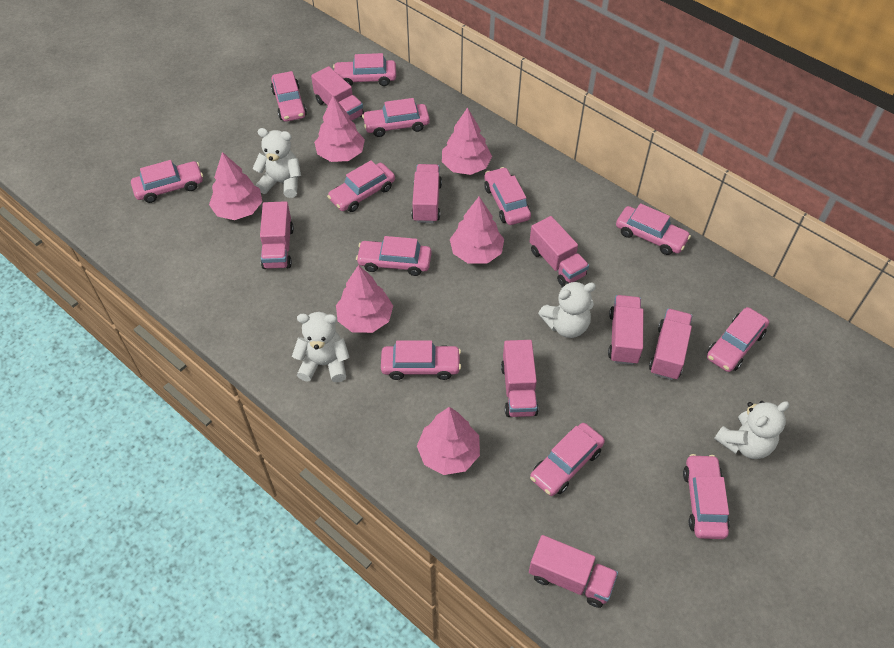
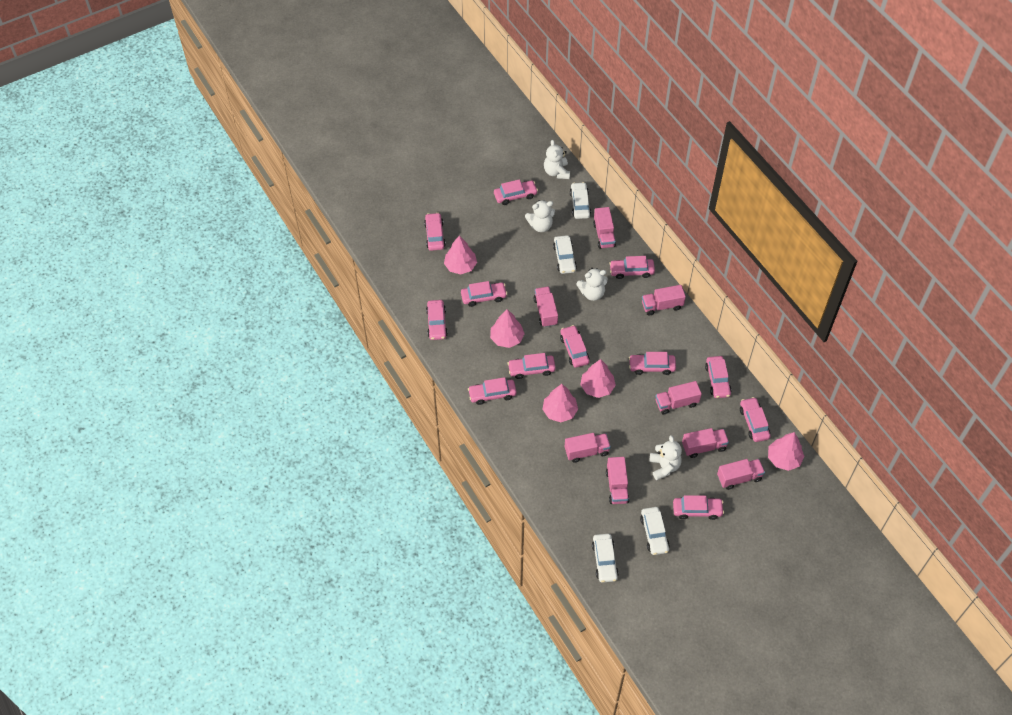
pink tree: [209,152,262,220] [314,96,365,162] [336,265,393,333] [417,407,480,475] [442,107,492,175] [450,197,504,264] = 6 -> [444,236,477,275] [490,309,525,348] [542,384,578,422] [580,359,616,398] [768,432,805,471] = 5
white car: none = 0 -> [553,235,577,274] [570,182,591,219] [592,534,619,583] [640,507,670,555] = 4

